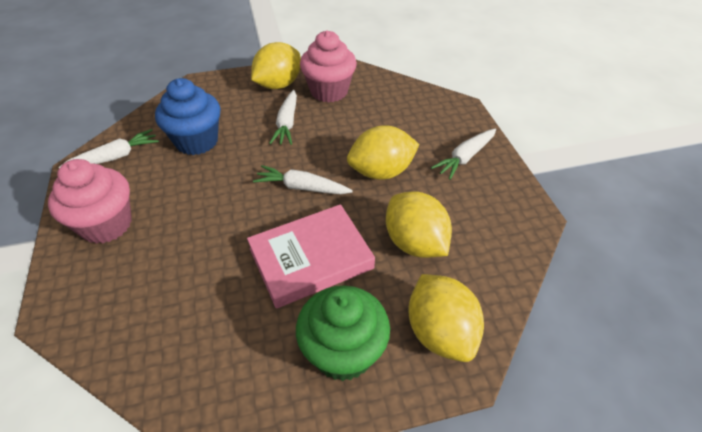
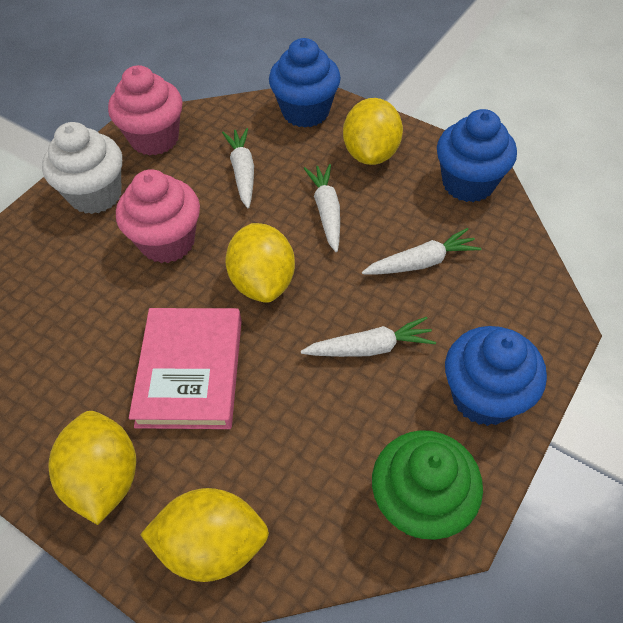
blue cupcake: [155,78,221,155] = 1 -> [269,38,341,128] [437,109,517,202] [445,326,547,426] = 3
white cupcake: none = 0 -> [42,122,122,214] = 1

